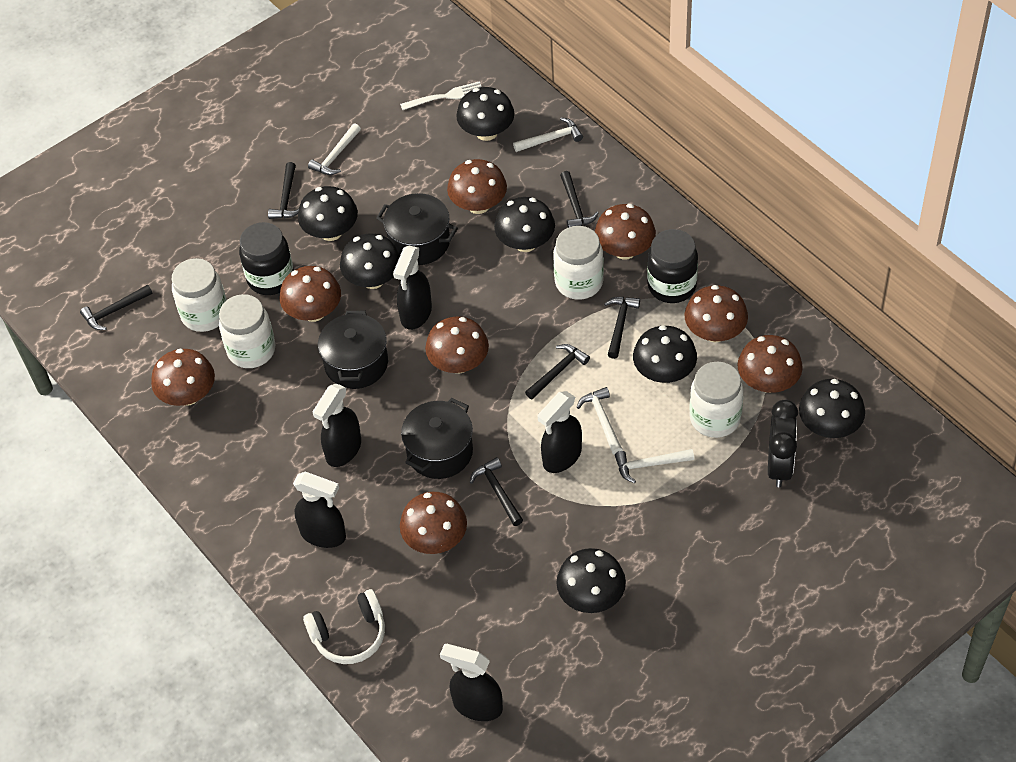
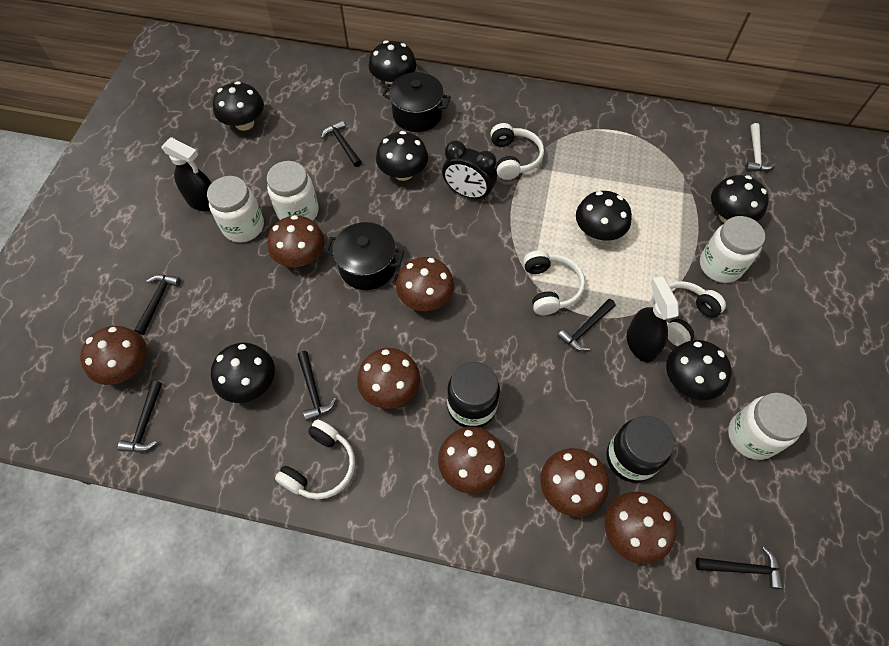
black pot: [318,311,388,389] [376,193,458,265] [401,398,473,479] = 3 -> [325,222,404,290] [382,72,451,132] = 2
black spray bottle: [293,471,346,548] [312,384,361,467] [393,246,432,330] [440,644,503,721] [538,391,582,473] = 5 -> [161,137,211,212] [627,276,679,362] = 2
brown mushroom: [151,349,215,406] [280,266,341,322] [400,492,467,554] [425,316,489,373] [447,159,507,214] [595,204,656,260] [684,285,748,342] [738,335,803,393] = 8 -> [80,326,147,385] [268,215,325,267] [357,348,420,409] [396,257,455,311] [438,427,505,494] [540,448,609,517] [605,492,676,564] = 7
white fork: [400,81,482,110] = 1 -> none = 0
white hammer: [308,124,361,175] [513,118,583,152] [576,387,623,455] [615,449,694,483] = 4 -> [745,123,776,171] = 1
white headphones: [303,589,385,664] = 1 -> [275,419,355,499] [490,123,544,180] [523,250,585,315] [653,281,726,346] = 4

